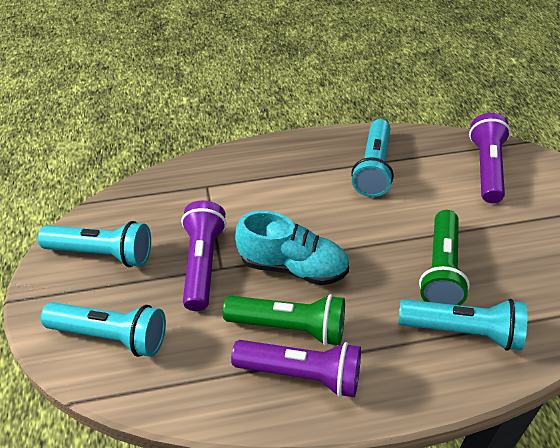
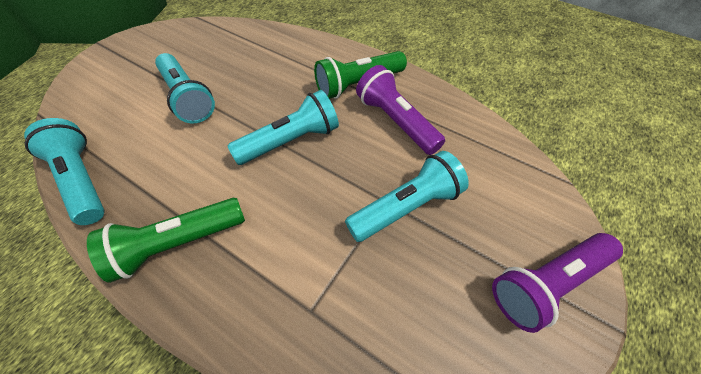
purple flashlight: [181,201,227,311] [231,340,361,397] [469,113,511,203] = 3 -> [356,65,445,155] [492,233,623,333] = 2
turquoise shoe: [235,211,349,285] = 1 -> none = 0

